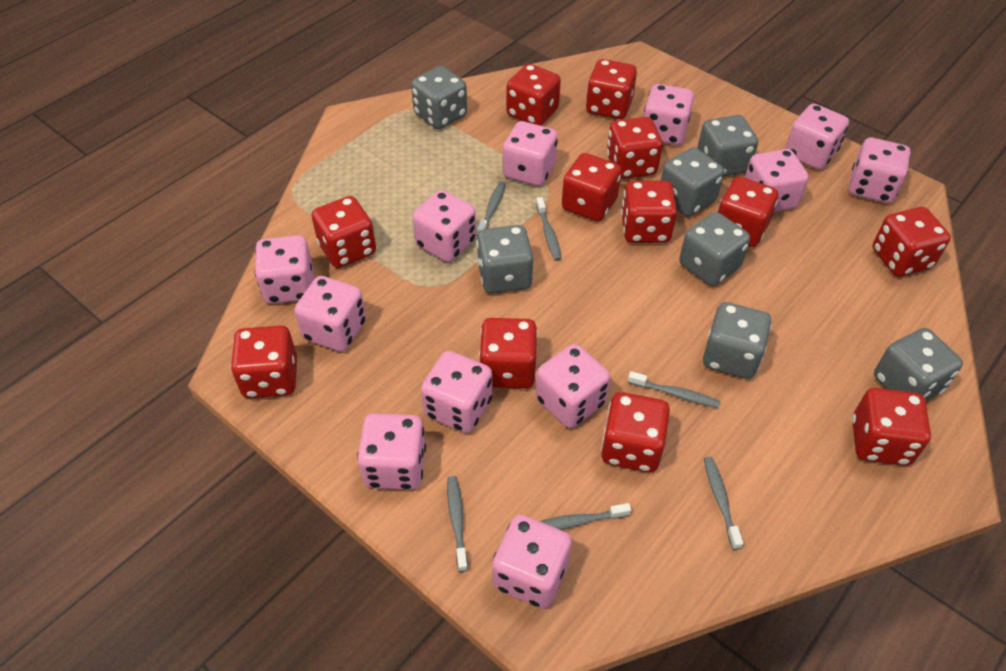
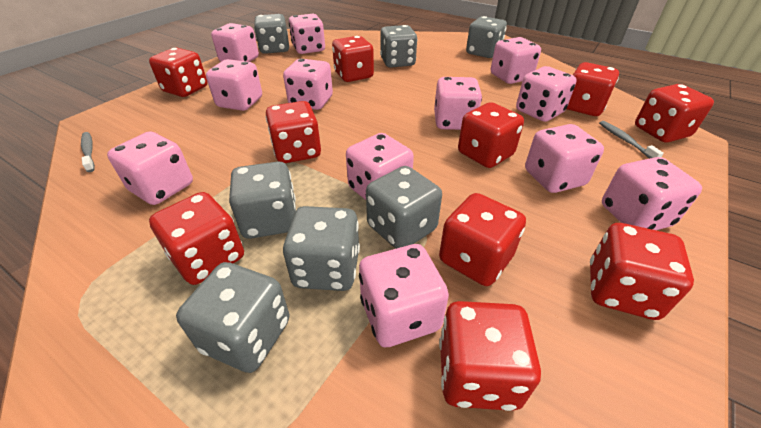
grey toothbrush: [447,476,468,572] [477,181,506,236] [536,197,561,261] [539,503,631,530] [628,371,720,408] [704,457,743,550] = 6 -> [81,132,95,172] [599,121,664,159] = 2
red dice: [231,325,297,398] [311,196,376,268] [479,318,538,389] [506,64,561,126] [562,153,622,222] [586,59,637,119] [601,392,670,473] [607,117,663,179] [621,181,677,243] [718,177,778,247] [852,388,931,466] [873,207,951,277] = 12 -> [149,48,208,97] [149,192,244,285] [265,101,321,163] [332,36,374,82] [439,193,526,286] [439,301,541,411] [458,102,524,168] [567,62,619,116] [590,223,694,320] [635,84,714,143] = 10

